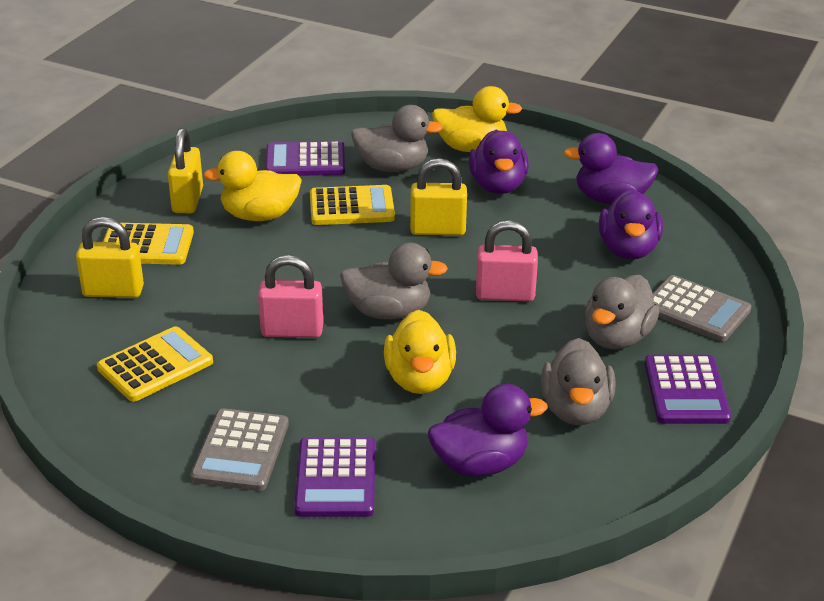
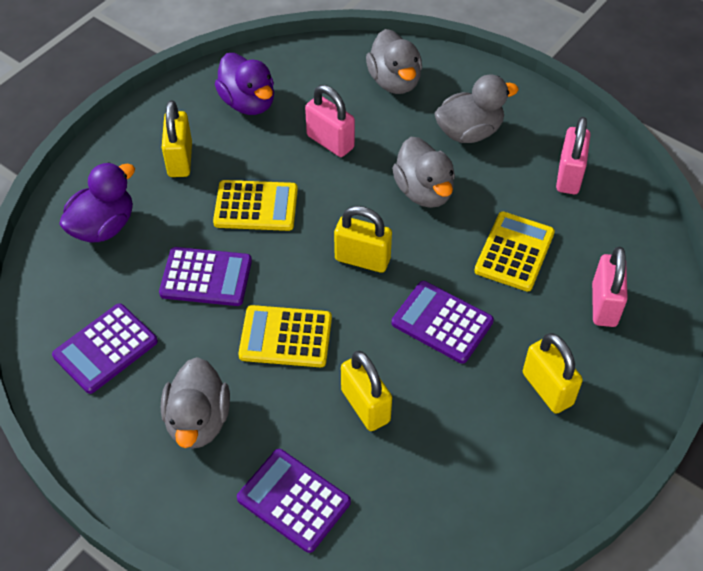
grey calculator: [191,408,289,491] [653,275,751,342] = 2 -> none = 0
pink padlock: [258,255,323,338] [476,220,538,302] = 2 -> [305,85,355,157] [556,117,590,194] [592,247,628,327] = 3
purple calculator: [265,141,345,176] [294,437,375,517] [645,355,731,424] = 3 -> [52,303,158,394] [159,247,252,306] [237,449,351,553] [392,281,494,364] = 4
purple duck: [428,384,547,477] [469,130,529,194] [563,133,658,204] [599,189,663,259] = 4 -> [59,162,135,242] [215,53,274,115] = 2
yellow duck: [203,151,302,221] [384,310,456,394] [432,86,522,152] = 3 -> none = 0
yellow padlock: [76,217,144,298] [168,128,203,214] [410,158,467,236] = 3 -> [162,100,192,177] [334,206,392,273] [341,351,392,431] [523,333,583,414] = 4

